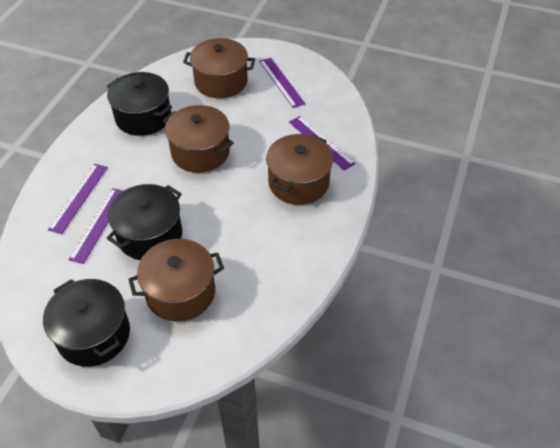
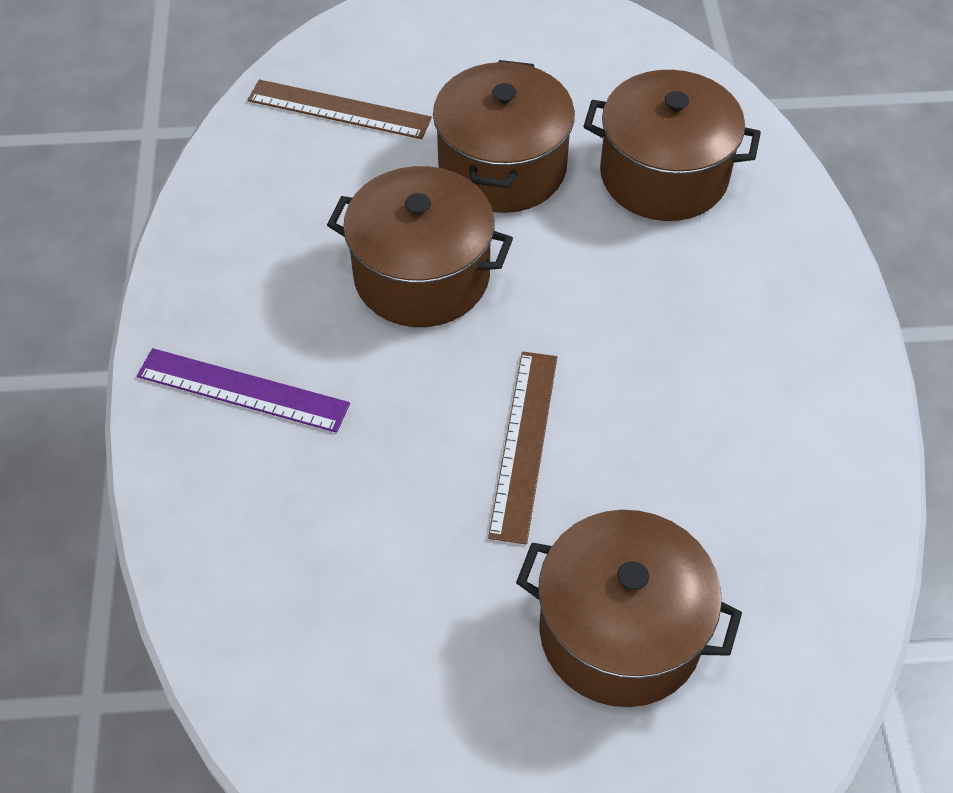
black pot: [43,279,130,367] [106,184,182,260] [107,72,172,136] = 3 -> none = 0
brown ruler: none = 0 -> [248,79,432,139] [488,352,557,544] = 2
purple ruler: [48,164,108,234] [68,188,123,264] [259,58,305,108] [289,116,355,171] = 4 -> [137,348,350,433] = 1

